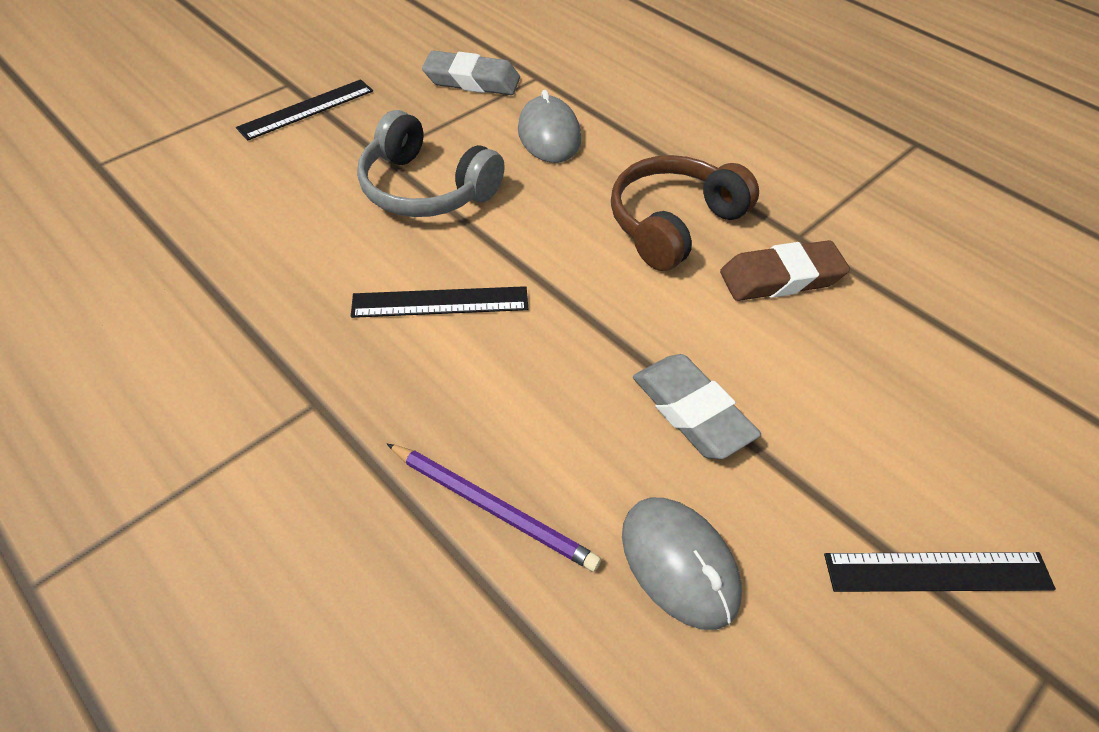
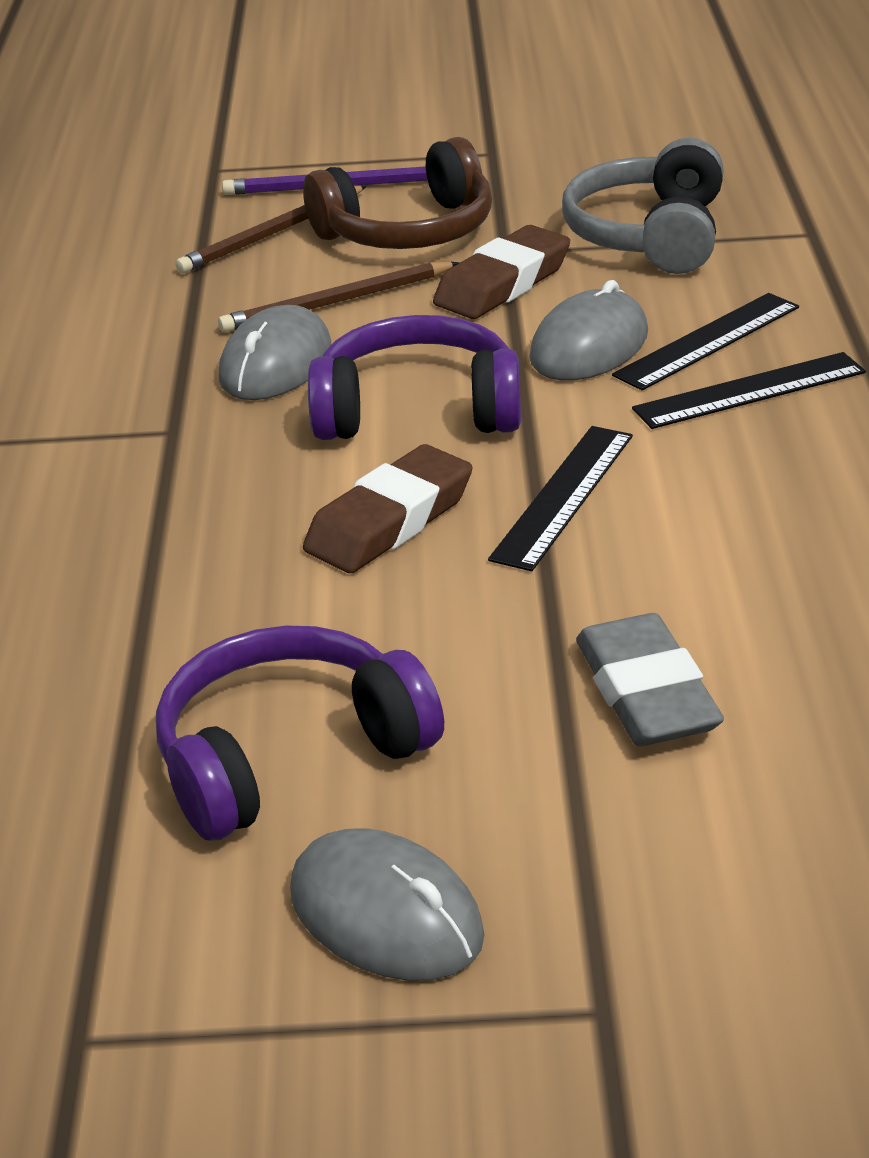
brown eraser: [720,240,850,301] = 1 -> [303,444,472,573] [433,225,570,319] = 2
brown pencil: none = 0 -> [175,185,367,273] [218,262,459,332] = 2
grey eraser: [422,51,520,95] [633,354,761,459] = 2 -> [576,613,724,746] = 1
grey mouse: [518,90,581,163] [622,498,742,630] = 2 -> [219,305,331,400] [290,828,485,981] [529,280,648,381] = 3
purple headphones: none = 0 -> [156,626,444,840] [308,315,521,440] = 2

